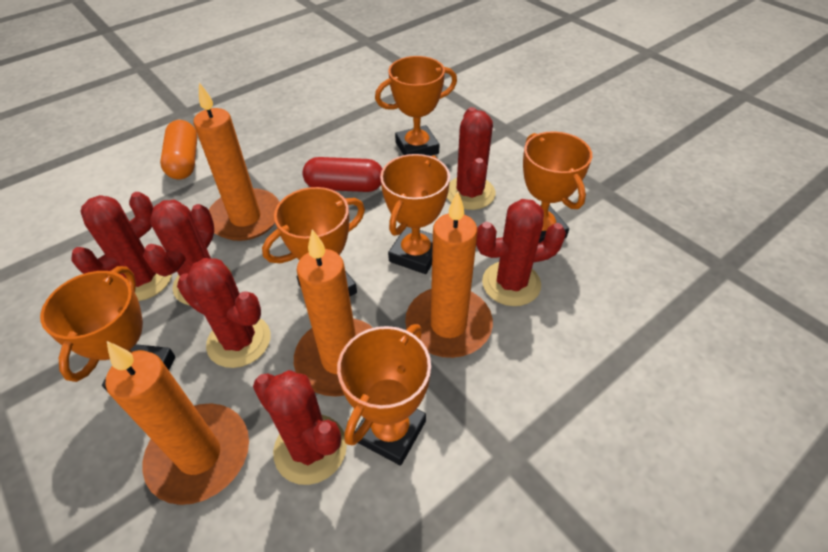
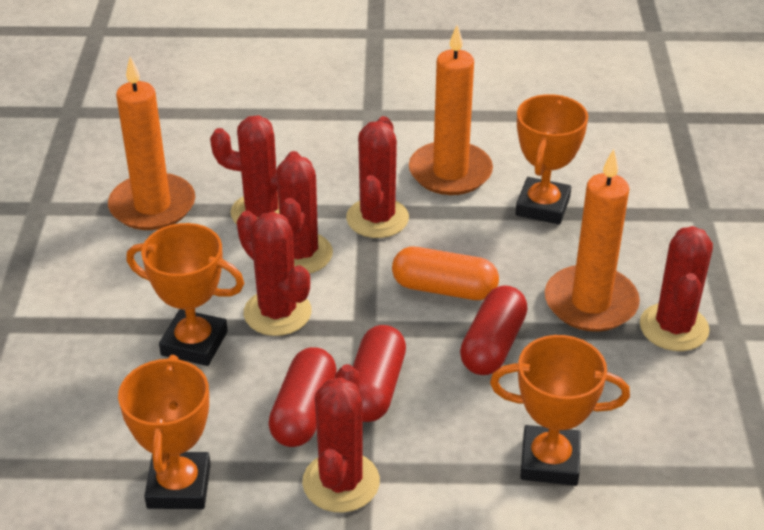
orange candle: [106,341,249,505] [193,82,280,241] [294,229,373,397] [405,191,493,358] = 4 -> [108,56,195,230] [409,25,493,195] [545,149,640,332] = 3
orange trophy: [40,266,175,391] [262,187,365,297] [337,324,431,466] [375,56,457,156] [380,154,450,274] [523,131,592,242] = 6 -> [118,355,211,509] [126,223,245,366] [490,335,630,486] [515,94,588,224] = 4
red capsule: [303,157,382,192] = 1 -> [268,347,337,447] [353,325,406,422] [460,285,528,375] = 3

